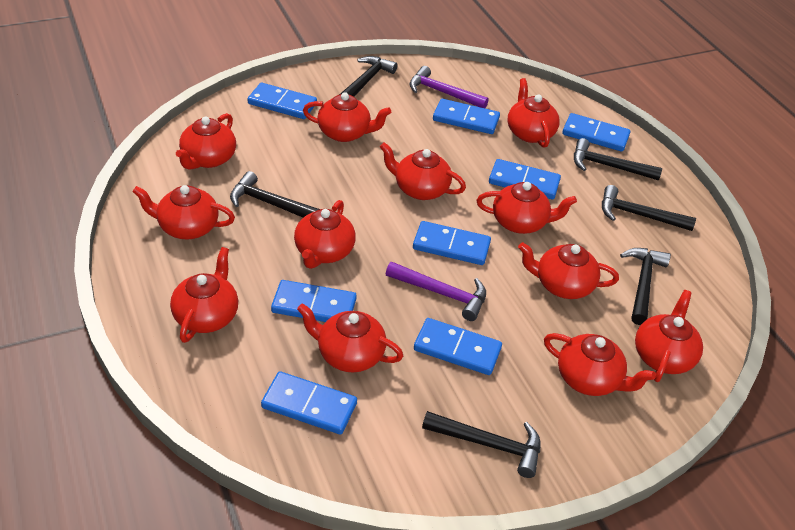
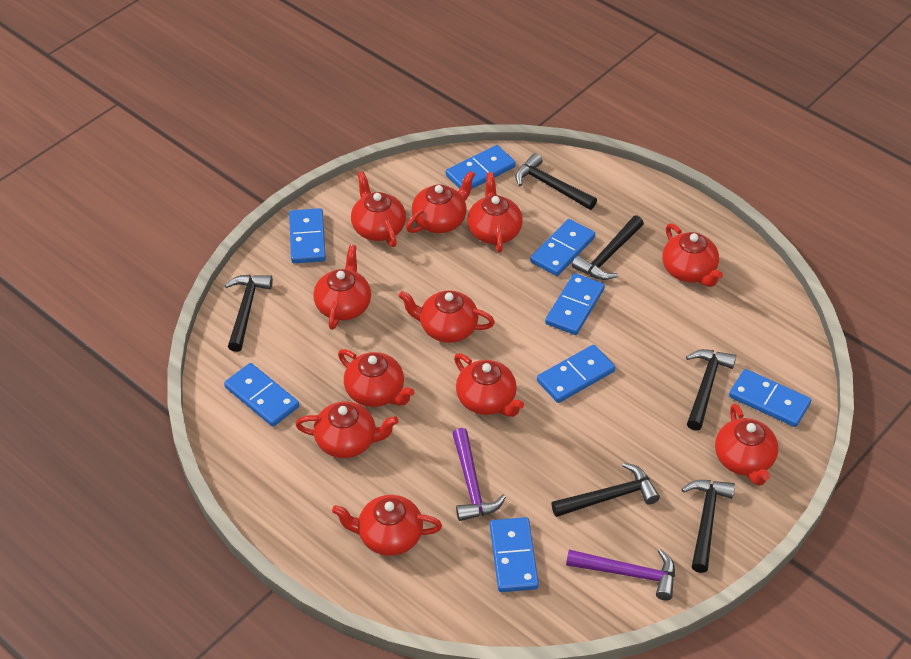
red teapot: [133,185,235,240] [170,247,238,343] [176,113,236,170] [294,200,356,269] [297,303,403,372] [303,92,391,142] [380,142,466,200] [476,182,577,234] [508,78,560,148] [518,242,619,299] [544,333,656,396] [635,290,703,382] = 12 -> [295,401,398,458] [313,245,371,330] [332,495,442,556] [338,349,415,407] [351,171,406,247] [399,290,495,343] [406,170,475,233] [454,353,524,417] [467,172,523,253] [662,223,723,287] [715,403,778,486] = 11

